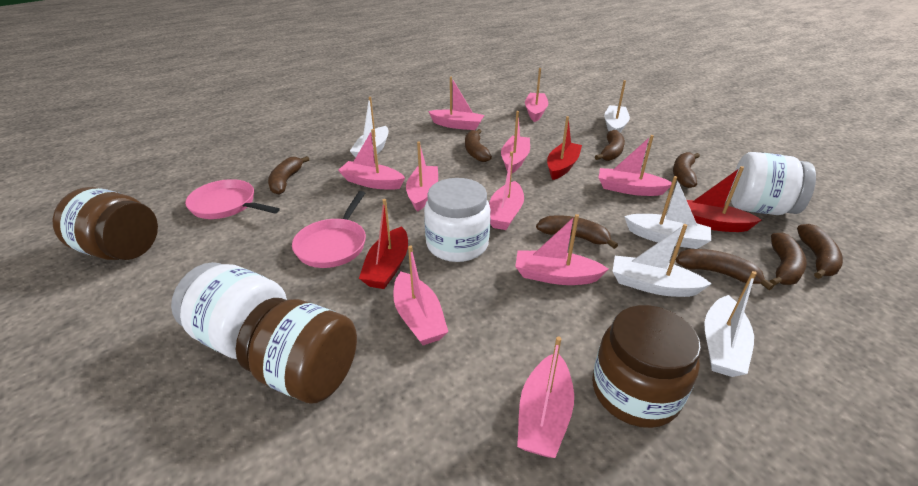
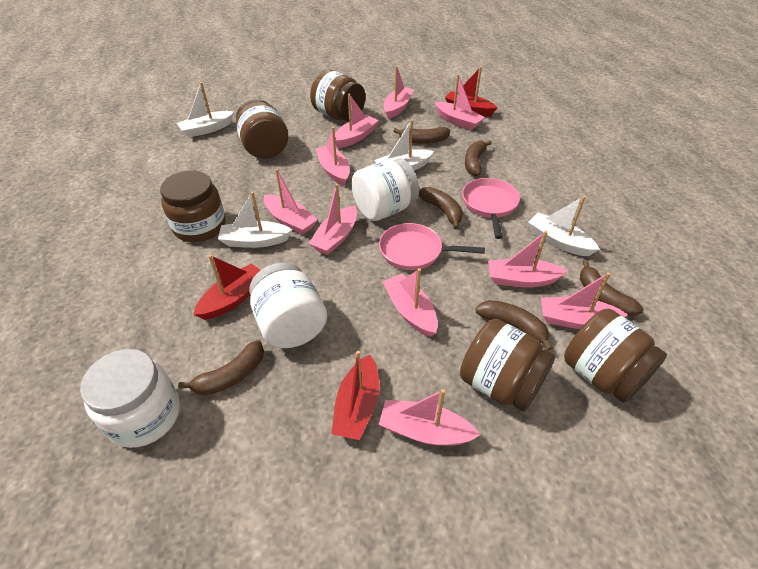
brown banana: [268,156,309,195] [465,129,492,162] [536,215,618,249] [595,130,625,161] [673,152,700,188] [676,249,774,290] [770,233,807,285] [797,224,843,279] = 8 -> [178,340,264,396] [393,127,450,144] [419,187,463,230] [465,140,492,176] [475,300,553,351] [580,260,644,316] = 6
brown jar: [52,187,158,260] [236,298,357,404] [592,305,701,428] = 3 -> [160,170,226,242] [236,99,288,159] [310,70,365,121] [460,319,556,412] [564,309,667,403] = 5
white boat: [350,97,389,158] [604,80,630,132] [612,224,712,297] [624,176,711,249] [704,271,757,377] = 5 -> [177,82,234,138] [218,192,292,248] [374,119,434,171] [528,196,600,256] = 4

